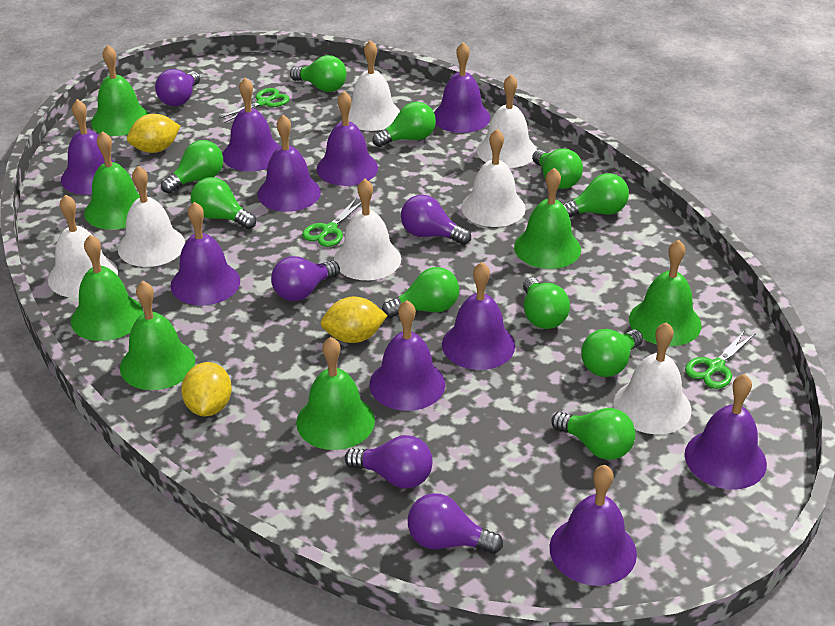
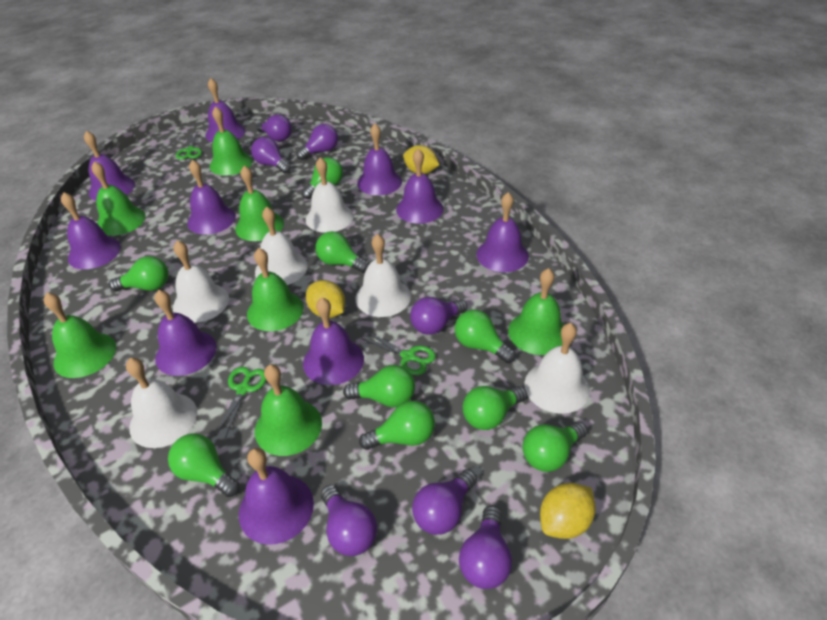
green light bulb: [161,140,223,193] [191,177,256,229] [290,55,347,92] [372,102,436,147] [382,267,459,318] [523,277,570,329] [532,148,583,189] [551,408,636,460] [563,173,629,217] [581,329,643,377] = 10 -> [109,256,169,291] [168,434,240,497] [302,157,343,199] [315,231,369,273] [343,365,415,407] [359,401,435,450] [455,310,516,363] [463,386,527,430] [522,422,588,472] = 9
purple light bulb: [155,69,200,106] [271,256,340,301] [345,435,432,488] [401,195,471,245] [408,493,503,554] = 5 -> [251,137,291,174] [256,114,292,141] [296,124,338,160] [321,485,378,556] [410,297,467,335] [412,469,477,535] [459,506,512,589] = 7
white bell: [48,194,118,298] [118,166,185,267] [334,179,401,280] [349,40,400,131] [461,129,526,227] [477,74,537,168] [613,322,692,434] = 7 -> [126,358,197,448] [173,240,229,323] [255,206,308,285] [306,157,354,233] [355,234,411,317] [524,323,590,414] = 6

